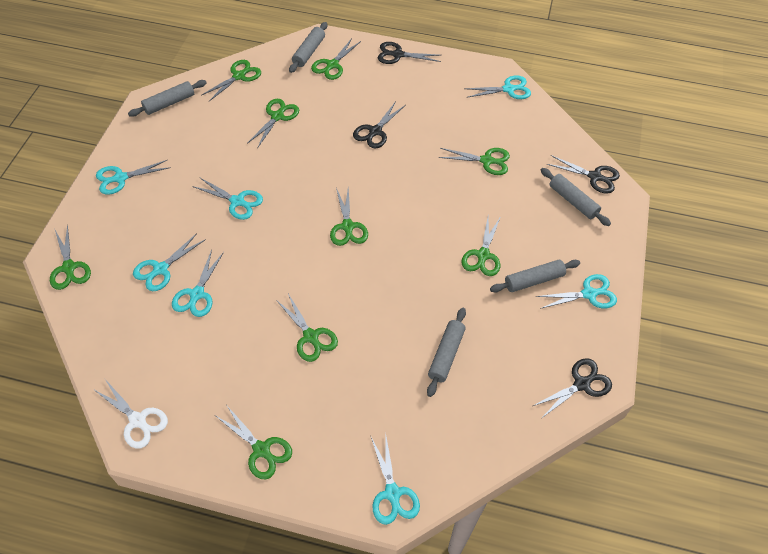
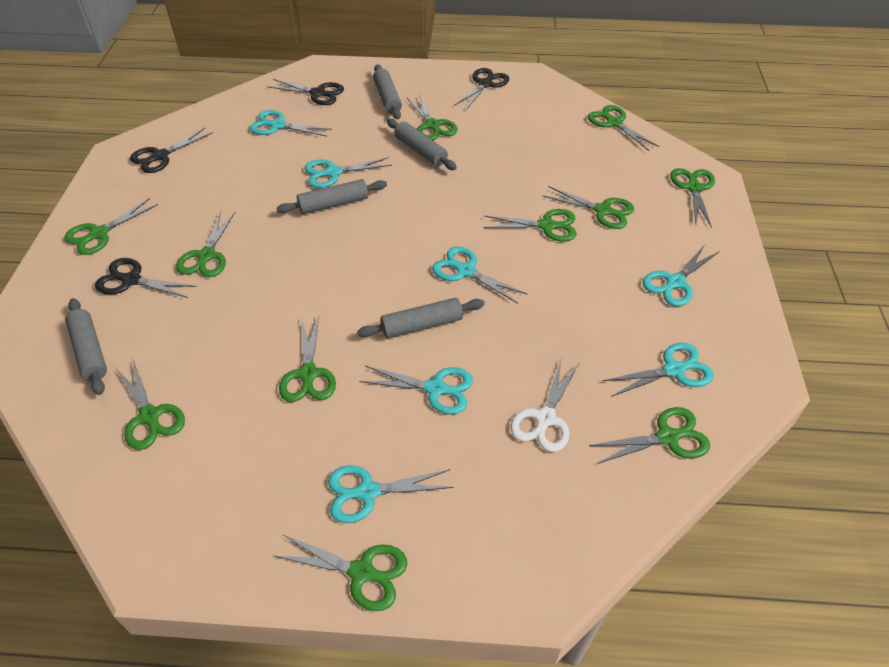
green scissors: [50,224,91,290] [202,60,261,101] [216,406,292,479] [247,99,299,148] [276,294,338,362] [311,38,361,80] [330,187,368,246] [438,148,510,175] [461,216,501,276] = 9 -> [64,198,158,255] [115,360,185,450] [176,211,235,277] [273,534,407,611] [279,316,336,402] [407,95,458,140] [484,209,577,241] [543,186,634,229] [588,105,659,151] [589,407,710,464] [670,168,715,228] = 11

